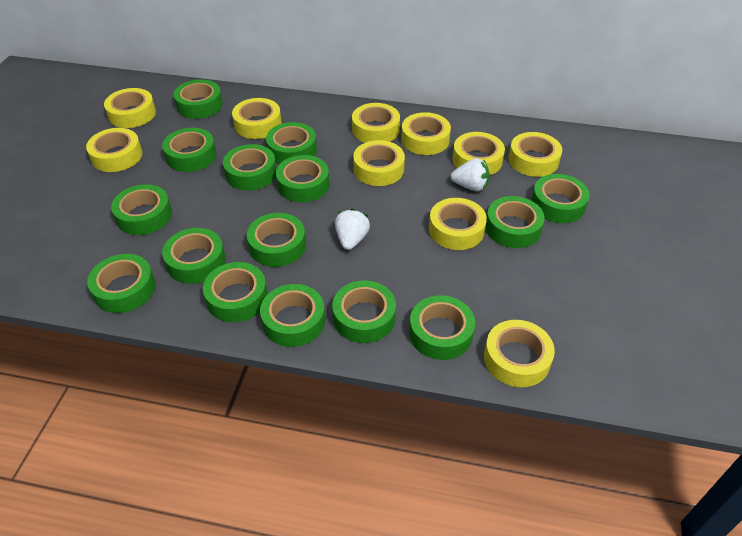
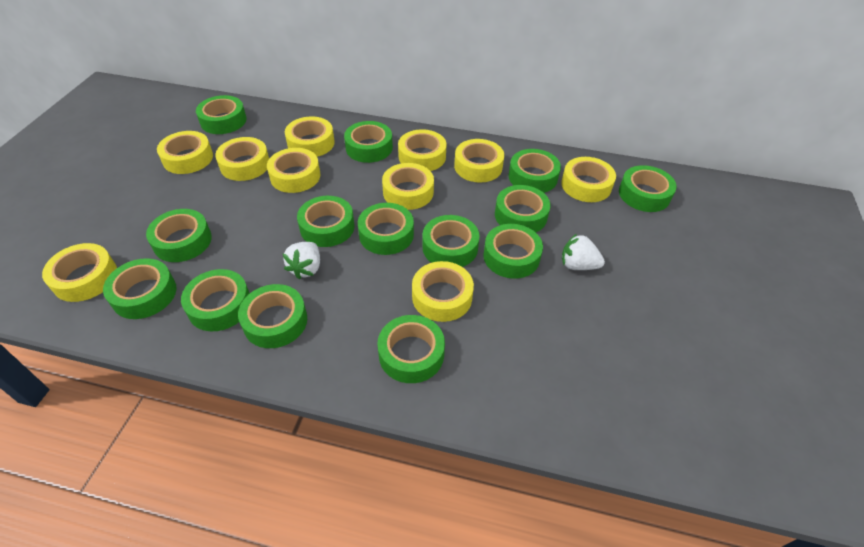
green tape: [87,254,155,313] [111,184,172,235] [162,128,216,172] [162,228,225,284] [173,79,223,119] [203,262,268,322] [223,144,277,190] [247,213,306,267] [260,284,325,347] [266,122,317,164] [276,155,329,202] [332,280,396,343] [409,295,475,360] [485,196,545,248] [531,174,590,223] = 15 -> [103,258,176,319] [146,209,212,262] [181,269,250,331] [196,95,247,134] [238,284,307,348] [297,196,355,247] [344,121,393,163] [358,203,414,255] [378,315,445,383] [422,215,480,267] [483,224,543,279] [495,185,551,232] [509,149,561,193] [619,165,677,212] = 14

